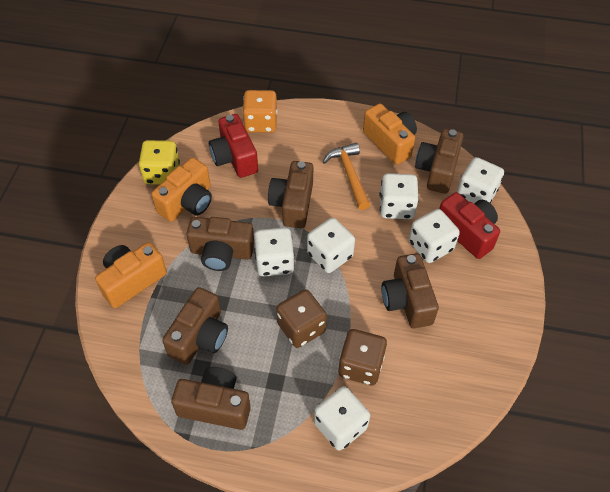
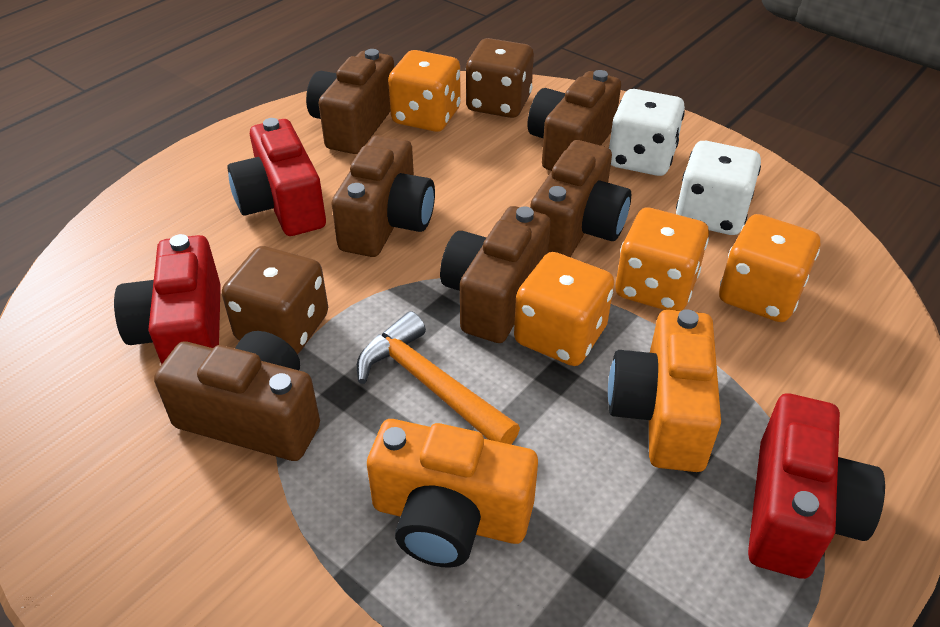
orange camera: [95,242,167,308] [151,157,212,222] [363,103,417,165] = 3 -> [367,419,538,568] [608,309,721,472] = 2
orange dice: [242,90,278,133] = 1 -> [388,50,461,132] [514,252,614,366] [615,208,709,311] [719,214,820,322] = 4
red camera: [209,114,258,178] [439,192,500,259] = 2 -> [114,234,221,365] [227,118,326,236] [748,393,885,579] = 3
white dice: [254,227,295,277] [307,218,355,273] [314,386,370,451] [379,173,419,219] [409,209,460,263] [457,157,504,203] = 6 -> [609,89,685,176] [676,141,761,235] = 2
yellow dice: [139,140,180,184] = 1 -> none = 0

